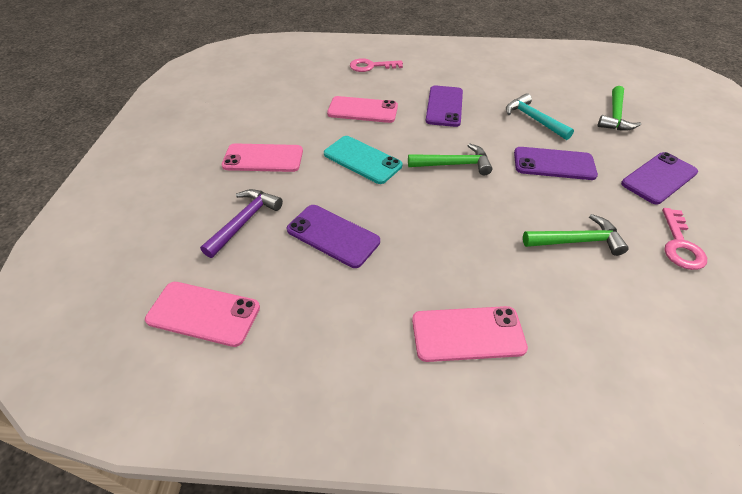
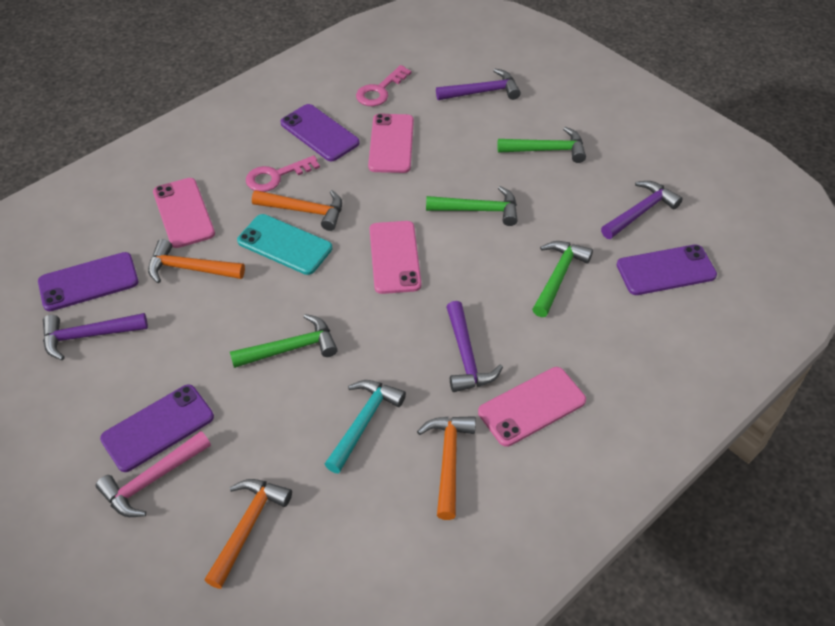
green hammer: [408,143,492,175] [523,214,629,256] [598,86,641,131] = 3 -> [230,314,338,368] [426,186,518,226] [497,127,586,163] [532,241,593,317] = 4
orange hammer: none = 0 -> [148,239,245,283] [205,479,292,589] [252,190,342,231] [417,416,476,520] = 4
pink hammer: none = 0 -> [96,431,211,517] = 1
purple hammer: [200,189,283,258] = 1 -> [43,313,148,360] [436,69,521,100] [447,301,503,392] [601,181,683,239] = 4

